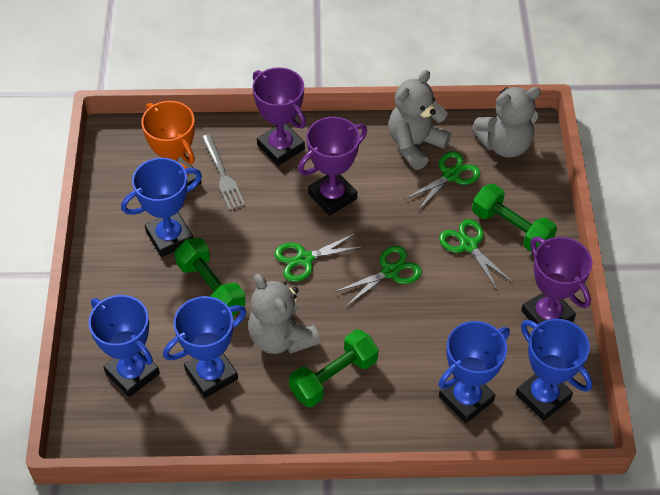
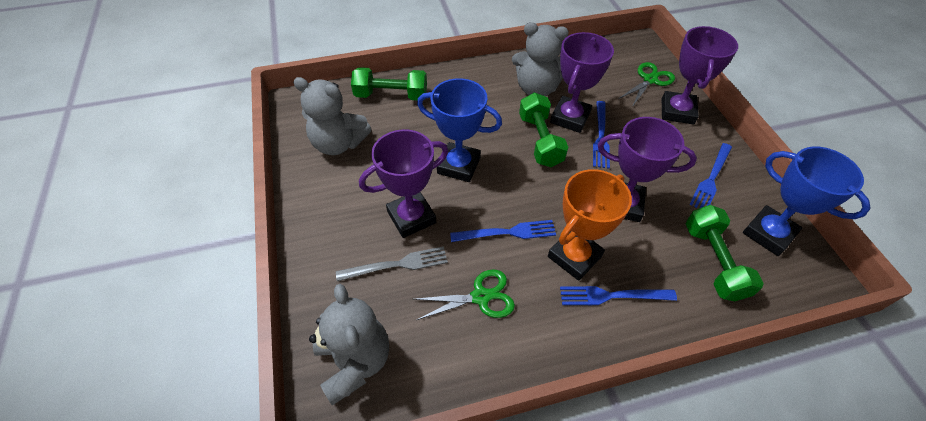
blue fork: none = 0 -> [450,220,556,242] [560,286,677,305] [593,101,610,169] [689,143,732,208] = 4
blue trophy: [88,295,160,397] [121,158,202,257] [163,296,246,398] [438,321,510,423] [516,319,593,421] = 5 -> [417,78,502,182] [743,146,871,256] = 2
green scissors: [274,233,363,282] [335,246,422,306] [404,151,480,211] [439,219,513,290] = 4 -> [414,269,515,320] [618,62,675,107] = 2
purple trophy: [252,67,306,166] [298,116,367,216] [521,237,592,324] = 3 -> [359,129,448,238] [550,32,614,133] [598,117,697,222] [662,26,738,125] = 4

